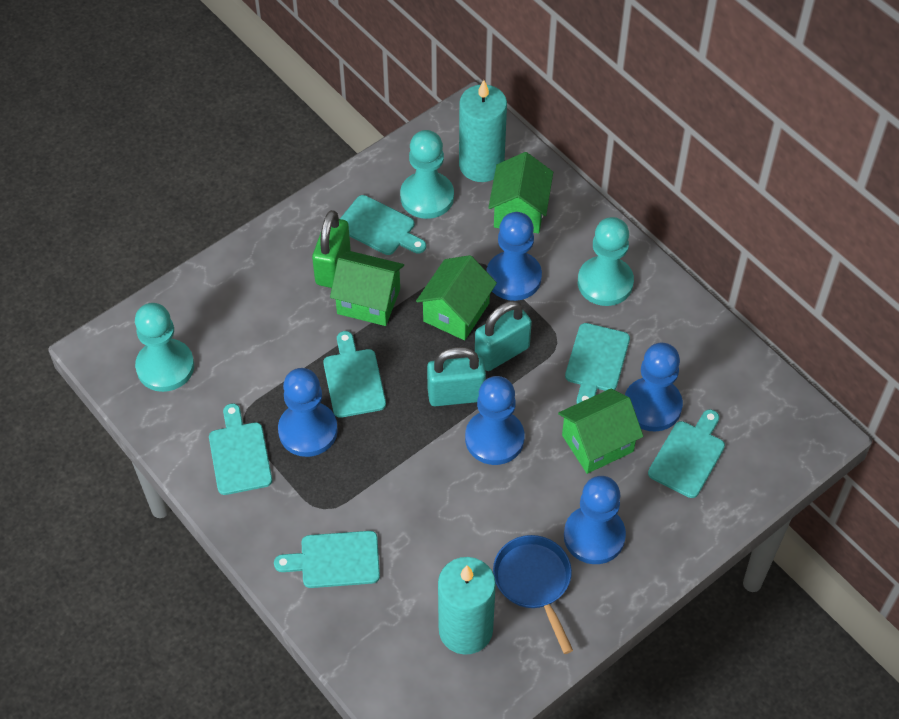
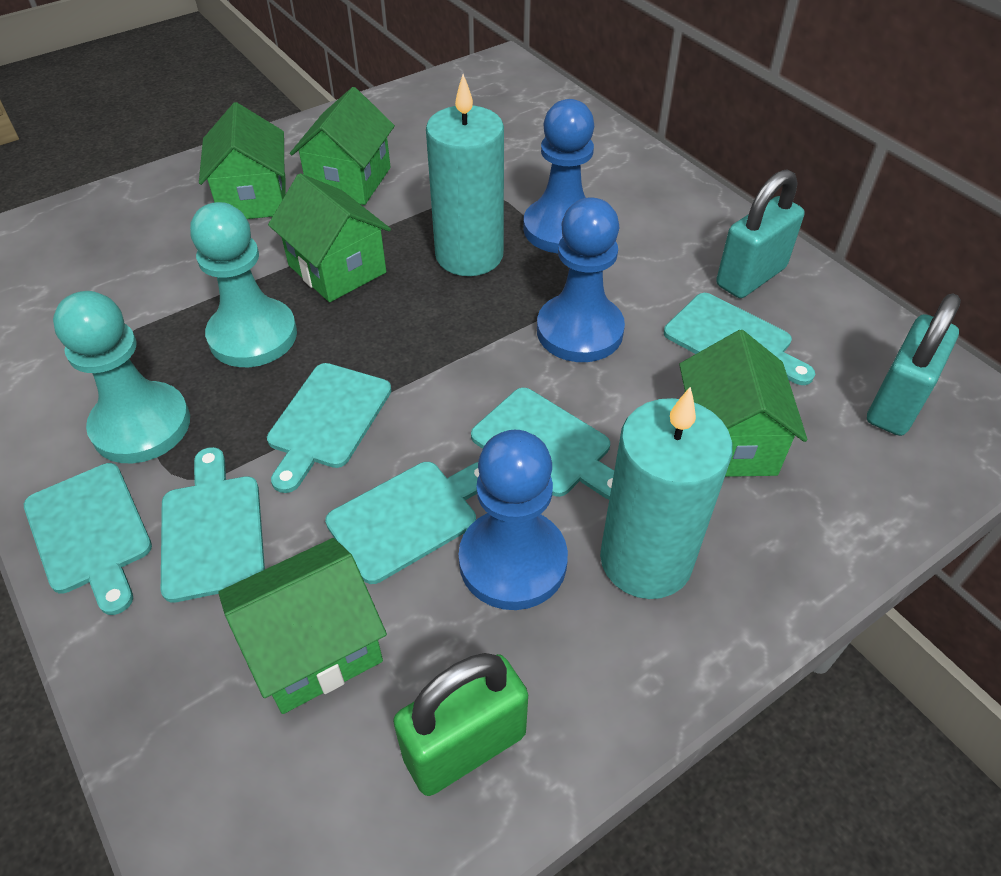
blue pan: [493,535,573,654] = 1 -> none = 0
blue pawn: [278,368,338,457] [465,376,525,465] [486,212,542,301] [564,476,626,564] [625,343,683,432] = 5 -> [459,430,568,610] [523,99,594,253] [537,198,625,362] = 3
green house: [330,251,404,326] [416,255,497,340] [488,152,553,233] [558,389,644,474] = 4 -> [199,102,286,219] [218,538,387,714] [268,173,391,302] [290,87,395,205] [679,330,807,477] = 5
turquoise pawn: [135,303,194,392] [400,130,454,219] [578,217,634,306] = 3 -> [53,291,190,463] [190,202,297,367] = 2

